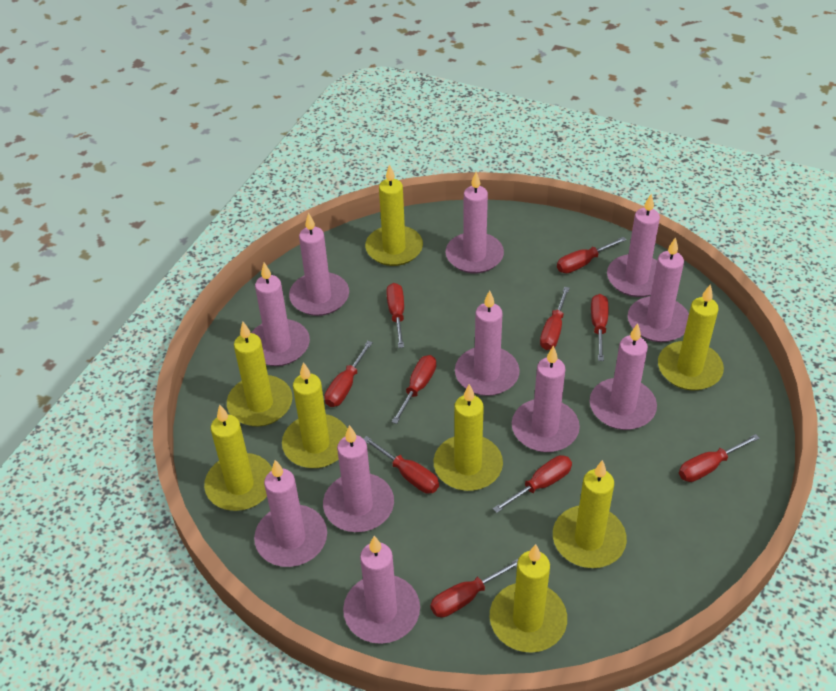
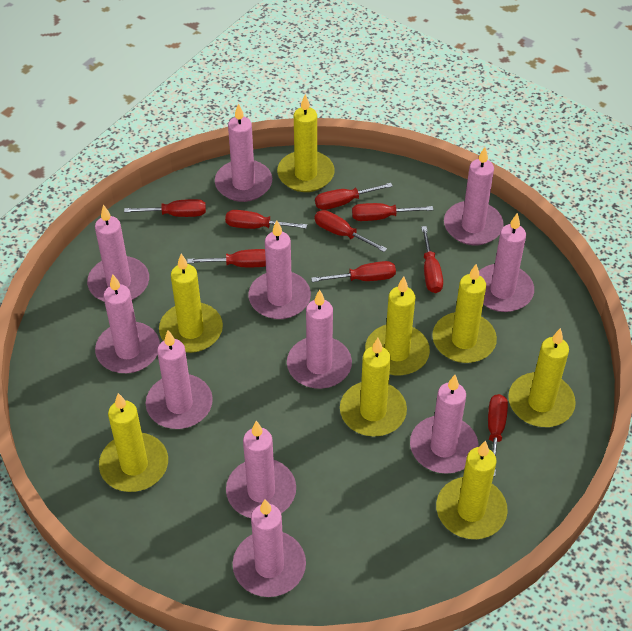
red screwdriver: [325,341,373,407] [364,436,439,494] [386,283,404,348] [392,355,436,424] [430,558,519,617] [493,455,572,513] [540,287,570,350] [557,237,626,273] [591,294,608,361] [679,434,760,482] = 10 -> [124,199,206,217] [187,249,266,267] [225,210,307,229] [311,261,396,282] [315,183,393,210] [315,210,387,252] [352,203,433,221] [421,226,443,293] [488,394,508,476] = 9

